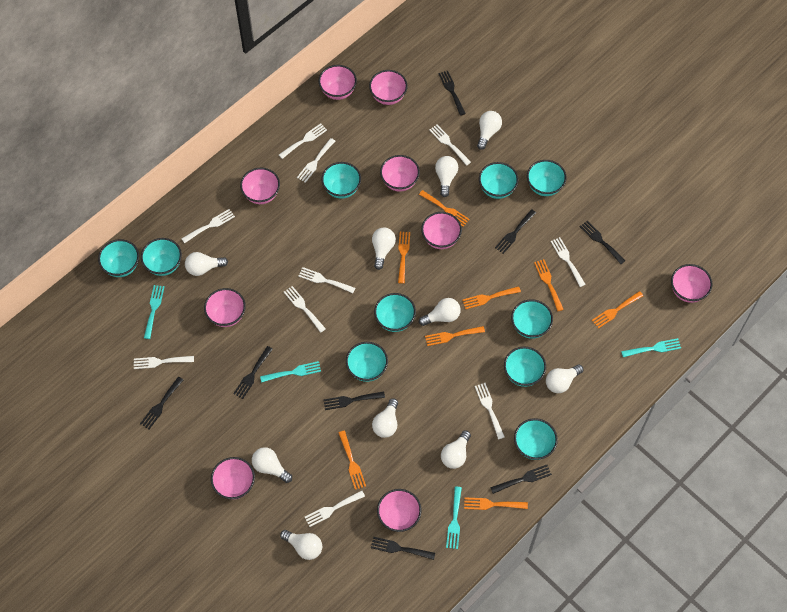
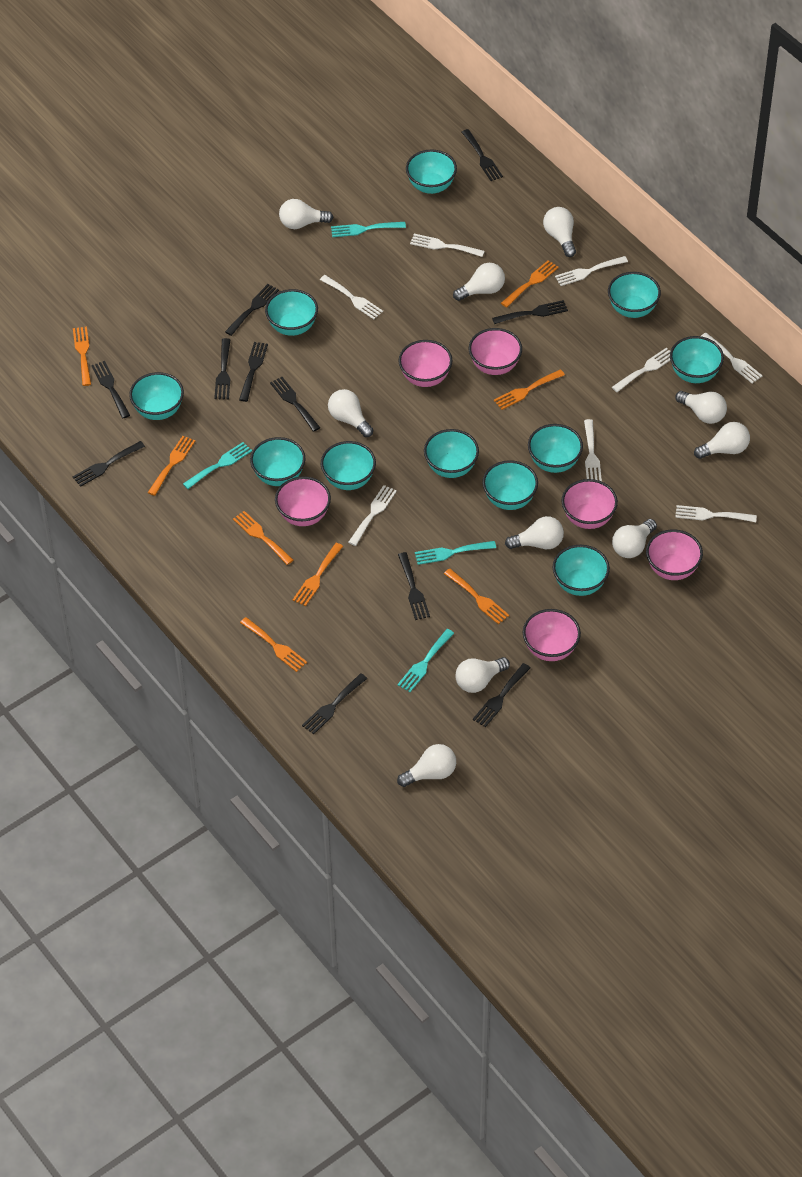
black fork: [140,377,183,429] [233,346,273,399] [323,391,385,410] [371,537,435,560] [439,71,466,116] [490,465,552,494] [495,209,536,254] [580,220,625,264] = 8 -> [73,441,145,487] [91,361,130,418] [214,338,231,399] [225,284,279,336] [239,342,268,402] [270,377,320,432] [302,673,367,734] [398,552,430,620] [462,129,503,181] [473,663,531,727] [492,300,568,324] = 11
pink bowl: [204,288,246,327] [211,457,255,499] [240,168,280,204] [318,65,357,100] [369,70,408,105] [377,489,422,532] [380,155,420,192] [421,212,462,249] [671,264,712,303] = 9 -> [275,476,331,526] [398,340,453,387] [469,328,522,375] [523,609,581,661] [561,479,618,529] [646,529,703,580] = 6
turquoise bowl: [98,239,139,277] [141,238,182,276] [321,162,361,199] [346,342,388,382] [374,293,416,332] [479,162,518,199] [504,347,546,387] [511,299,553,339] [514,418,558,460] [527,160,567,196] = 10 -> [129,372,184,420] [250,437,306,486] [265,289,318,336] [321,441,376,490] [406,150,457,194] [424,429,479,478] [482,460,538,510] [528,424,583,473] [552,545,610,596] [608,272,661,318] [670,336,724,383] = 11
white fork: [134,356,194,369] [182,209,235,243] [279,123,327,159] [284,286,326,333] [297,138,335,183] [298,267,355,293] [305,491,365,527] [429,125,471,166] [475,383,505,439] [551,237,586,287] = 10 -> [320,275,383,319] [348,485,397,546] [410,234,485,257] [555,256,628,286] [584,419,602,481] [612,348,670,392] [675,505,757,522] [701,333,762,384] = 8

